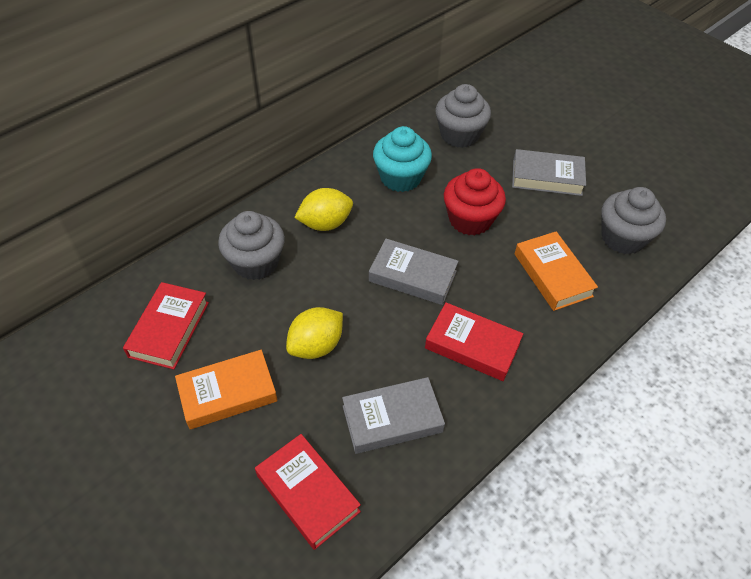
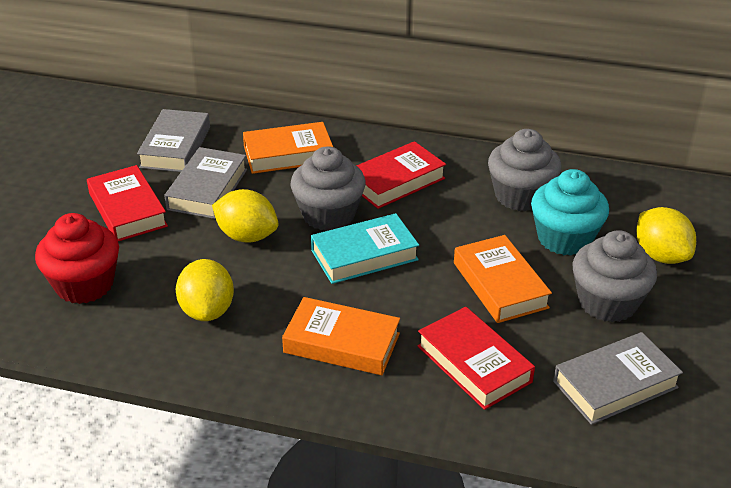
orange book: [175,350,278,429] [514,231,598,311] = 2 -> [243,122,333,174] [282,297,400,375] [454,235,552,323] = 3
turquoise book: none = 0 -> [311,213,419,284] = 1
yellow lemon: [286,307,343,359] [294,188,353,231] = 2 -> [176,259,234,321] [212,189,279,243] [636,207,696,264] = 3

